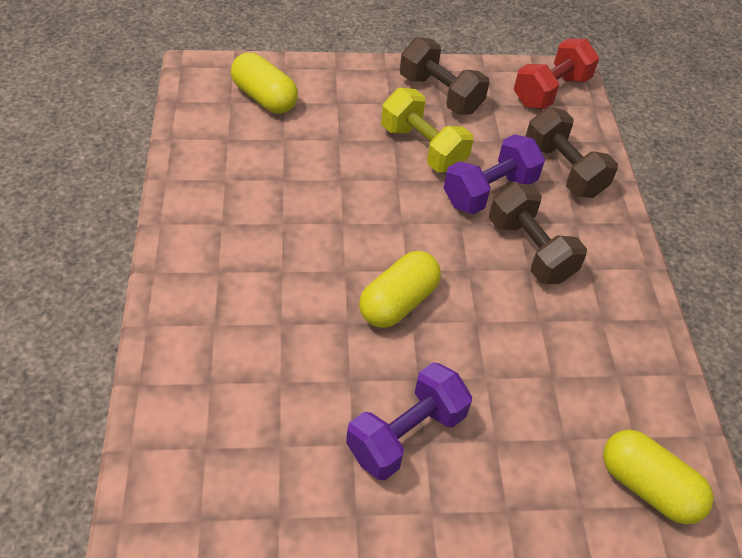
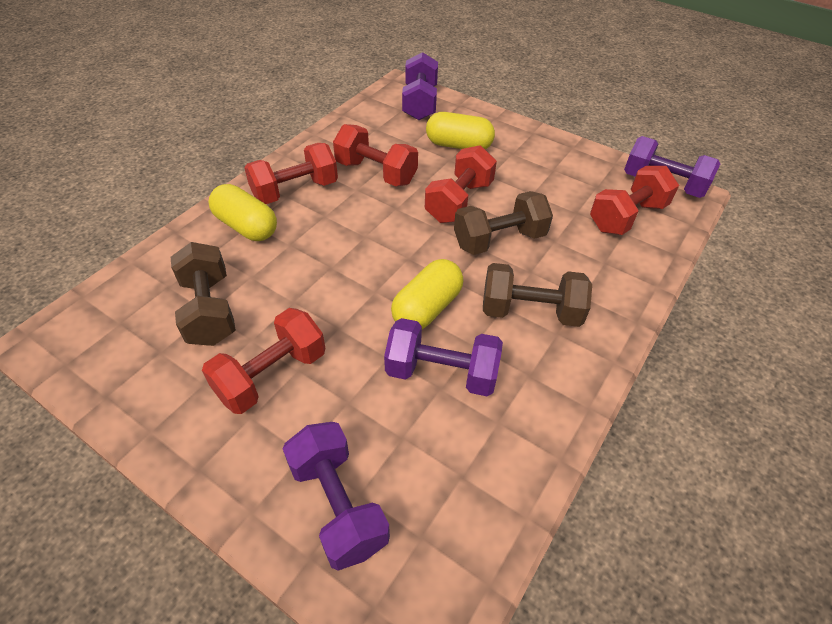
purple dumbbell: [346,362,472,480] [444,134,545,214] = 2 -> [282,422,390,571] [384,318,503,396] [402,52,438,120] [624,136,721,198] = 4
red dumbbell: [514,39,599,109] = 1 -> [202,308,325,414] [244,143,338,204] [333,124,418,186] [425,145,497,223] [590,166,679,235] = 5
yellow dumbbell: [381,88,474,172] = 1 -> none = 0

